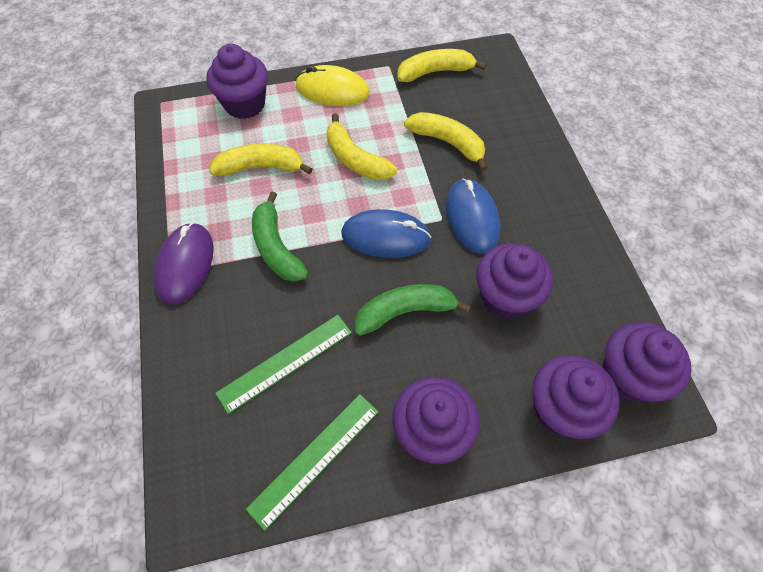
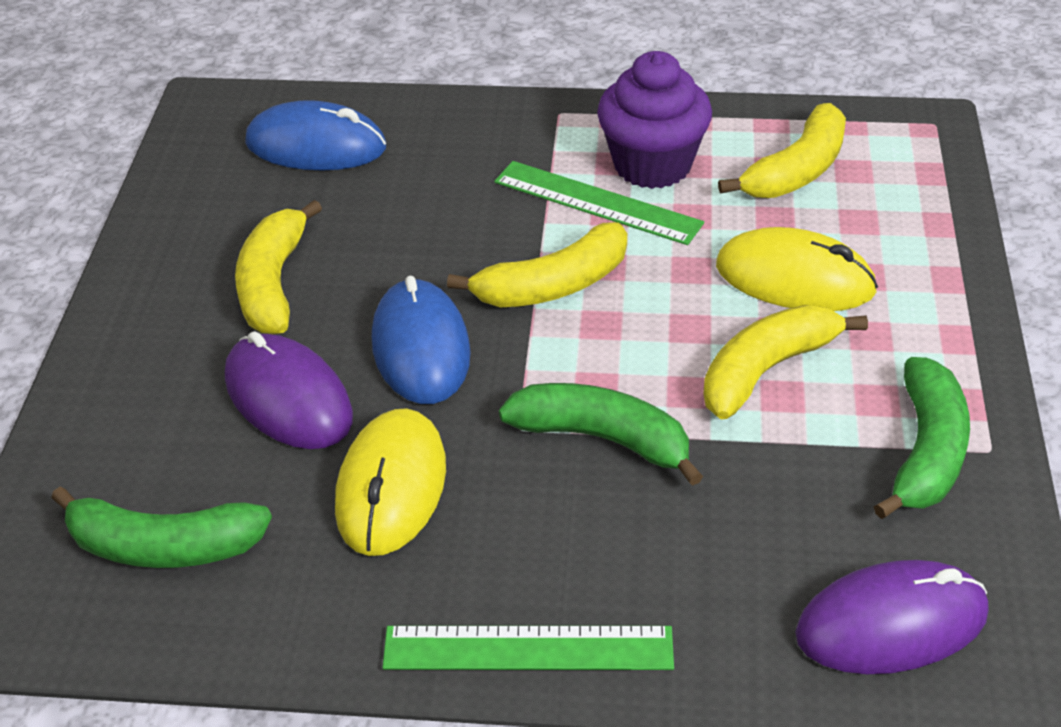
green banana: [252,191,308,282] [355,284,471,336] = 2 -> [51,487,272,568] [499,383,703,486] [874,357,970,519] = 3
purple cupcake: [206,44,268,119] [392,377,480,464] [476,243,553,319] [532,355,620,439] [603,322,691,402] = 5 -> [597,51,712,189] = 1
purple mouse: [153,222,214,305] = 1 -> [225,331,353,449] [795,560,989,674] = 2
yellow mouse: [295,65,370,106] = 1 -> [335,408,446,556] [716,227,878,311] = 2

